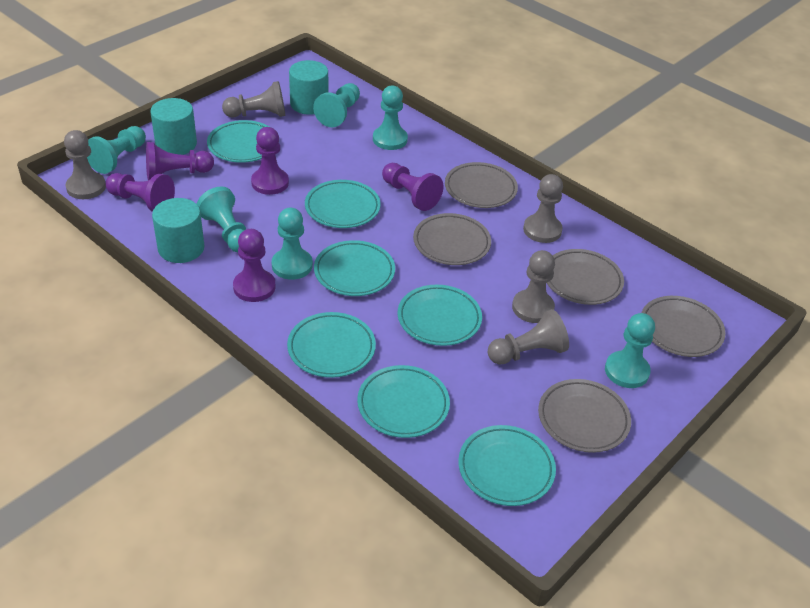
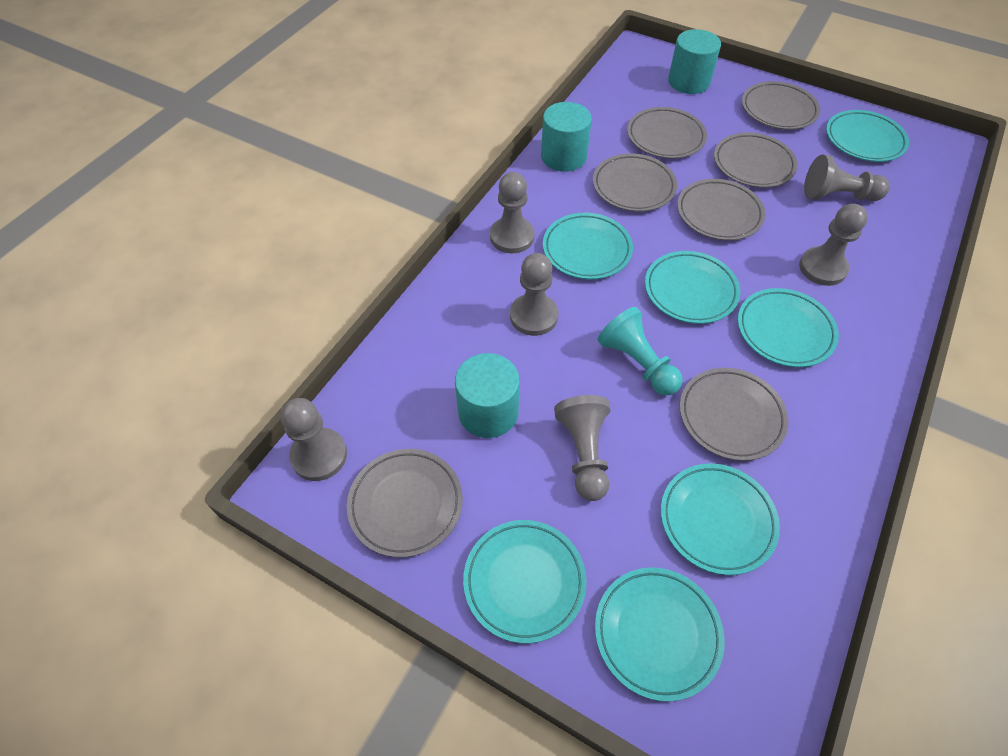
grey pawn: [64,130,106,199] [222,81,285,118] [488,309,569,365] [512,250,555,323] [523,174,563,243] = 5 -> [281,398,347,481] [490,172,535,253] [510,253,559,336] [554,395,610,501] [799,204,868,286] [804,155,890,201] = 6
grey plate: [413,213,491,265] [445,162,518,208] [538,379,631,453] [547,249,624,305] [641,296,726,357] = 5 -> [347,449,463,558] [593,153,677,212] [627,107,707,159] [677,179,765,240] [680,368,789,461] [714,133,798,188] [742,81,820,130] = 7
purple pawn: [105,173,175,212] [146,142,214,180] [233,229,276,302] [251,127,289,195] [382,163,443,211] = 5 -> none = 0
turquoise pawn: [87,126,146,174] [197,186,246,252] [272,208,313,280] [313,83,360,127] [373,85,408,150] [605,313,655,388] = 6 -> [598,307,683,396] = 1

